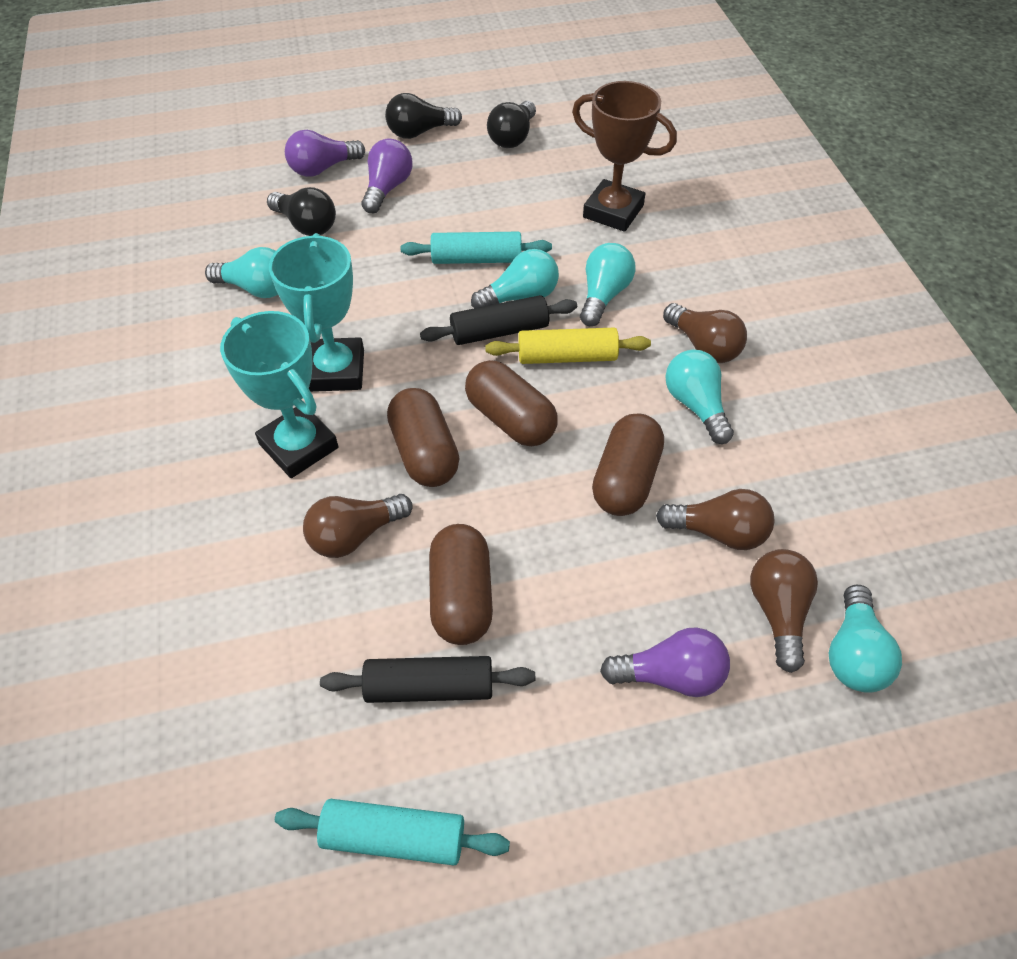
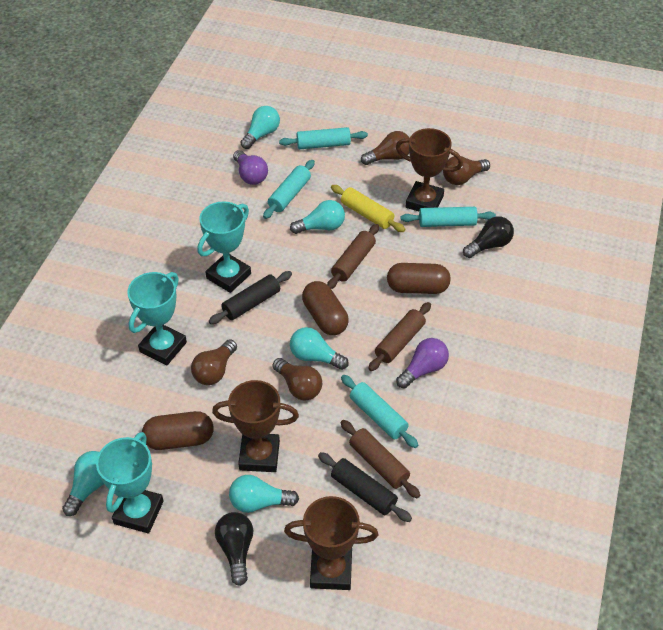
black light bulb: [267,187,336,236] [385,93,462,139] [487,101,536,148] = 3 -> [215,512,253,586] [463,216,514,258] = 2
brown capsule: [387,388,459,487] [429,524,493,645] [465,360,558,446] [592,413,664,516] = 4 -> [142,411,214,450] [302,281,349,335] [387,263,451,294] = 3
brown rolling pin: none = 0 -> [327,224,379,289] [340,420,420,498] [368,302,431,371] = 3
brown trophy: [572,81,677,232] = 1 -> [212,380,299,472] [284,496,378,590] [396,128,463,211] = 3
purple light bulb: [285,130,365,177] [362,138,413,213] [600,627,730,697] = 3 -> [233,150,268,185] [396,338,449,389] = 2
turquoise rolling pin: [275,799,510,865] [401,232,552,264] = 2 -> [263,160,315,219] [279,127,368,149] [341,375,418,448] [400,207,496,227] = 4
turquoise trophy: [220,311,338,478] [269,233,364,392] = 2 -> [96,432,164,534] [127,272,187,366] [197,201,251,293] = 3

